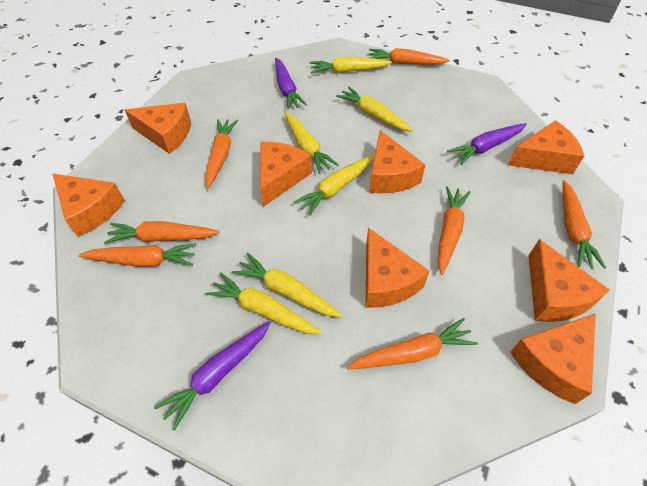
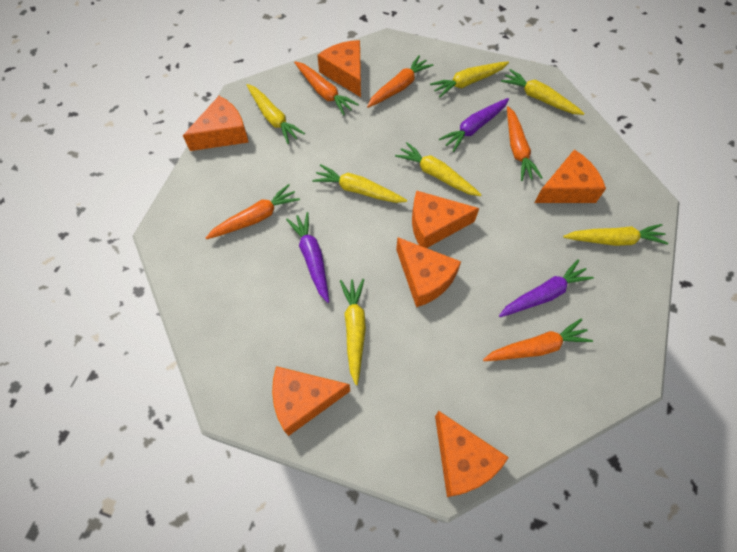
orange carrot: [78,243,196,267] [104,221,219,244] [205,119,238,188] [347,318,478,370] [369,48,450,65] [438,186,470,275] [562,180,606,269] = 7 -> [206,184,300,239] [294,61,359,115] [367,55,433,108] [483,319,593,361] [507,106,543,181] = 5
orange cheese: [52,173,125,237] [125,103,191,154] [260,142,312,207] [366,227,429,308] [369,130,425,194] [508,120,584,174] [510,313,596,404] [528,239,610,322] = 8 -> [183,96,249,151] [272,366,350,436] [317,40,361,97] [396,237,461,307] [412,190,479,248] [435,411,509,497] [535,149,606,203] = 7
yellow carrot: [205,273,322,334] [232,253,343,317] [284,112,339,174] [294,155,374,216] [310,57,392,73] [336,87,413,132] = 6 -> [247,84,305,144] [312,164,407,203] [340,279,366,385] [395,142,482,196] [430,61,509,98] [501,69,585,115] [563,224,668,246] = 7

